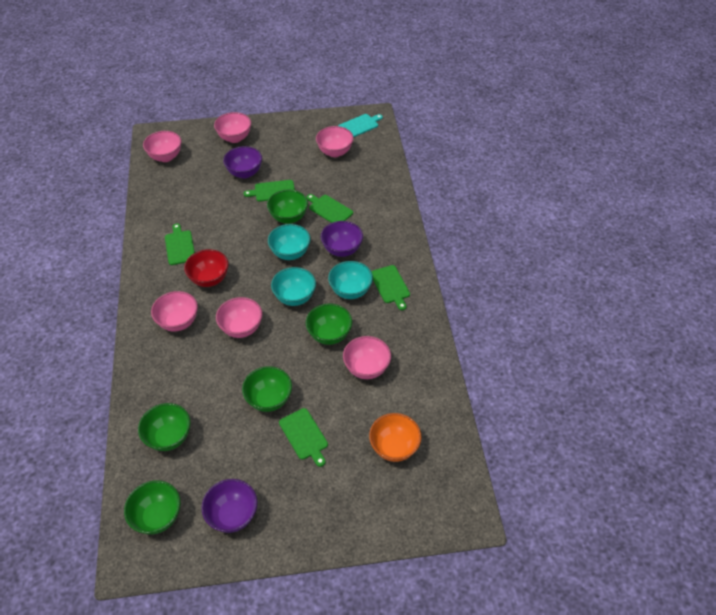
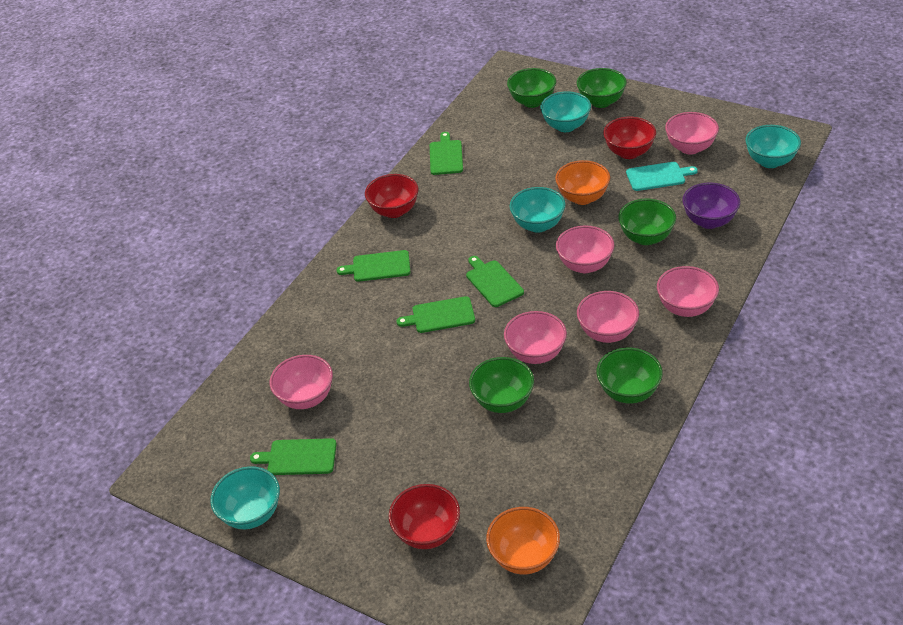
orange bowl: [369,413,422,462] = 1 -> [486,507,560,574] [555,160,610,205] = 2
purple bowl: [201,479,257,533] [223,146,262,179] [321,221,363,257] = 3 -> [682,182,740,229] = 1
red bowl: [184,249,229,287] = 1 -> [365,174,419,218] [389,484,460,549] [603,117,656,159] = 3
turquoise bowl: [268,224,310,260] [271,267,316,306] [328,261,373,299] = 3 -> [210,466,280,529] [509,187,565,233] [540,91,591,132] [745,125,801,168] = 4

